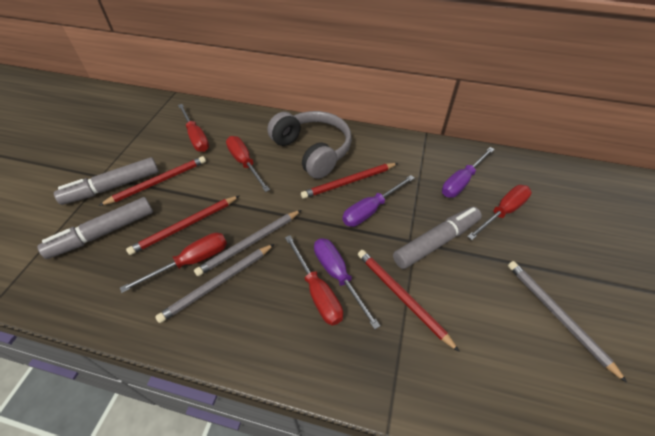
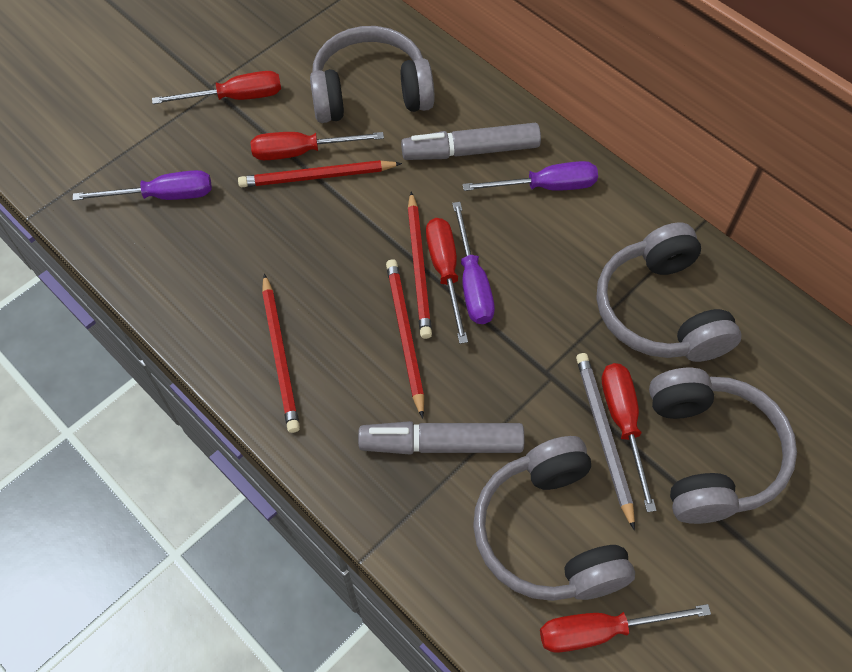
grey headphones: [267,111,352,179] = 1 -> [310,26,435,123] [473,436,635,601] [597,222,741,362] [649,368,797,524] = 4
grey marker: [37,197,153,259] [54,157,159,205] [393,207,482,269] = 3 -> [358,421,524,455] [401,123,541,160] = 2
grey pencil: [155,244,274,323] [194,210,301,276] [508,261,627,383] = 3 -> [576,353,635,530] = 1

